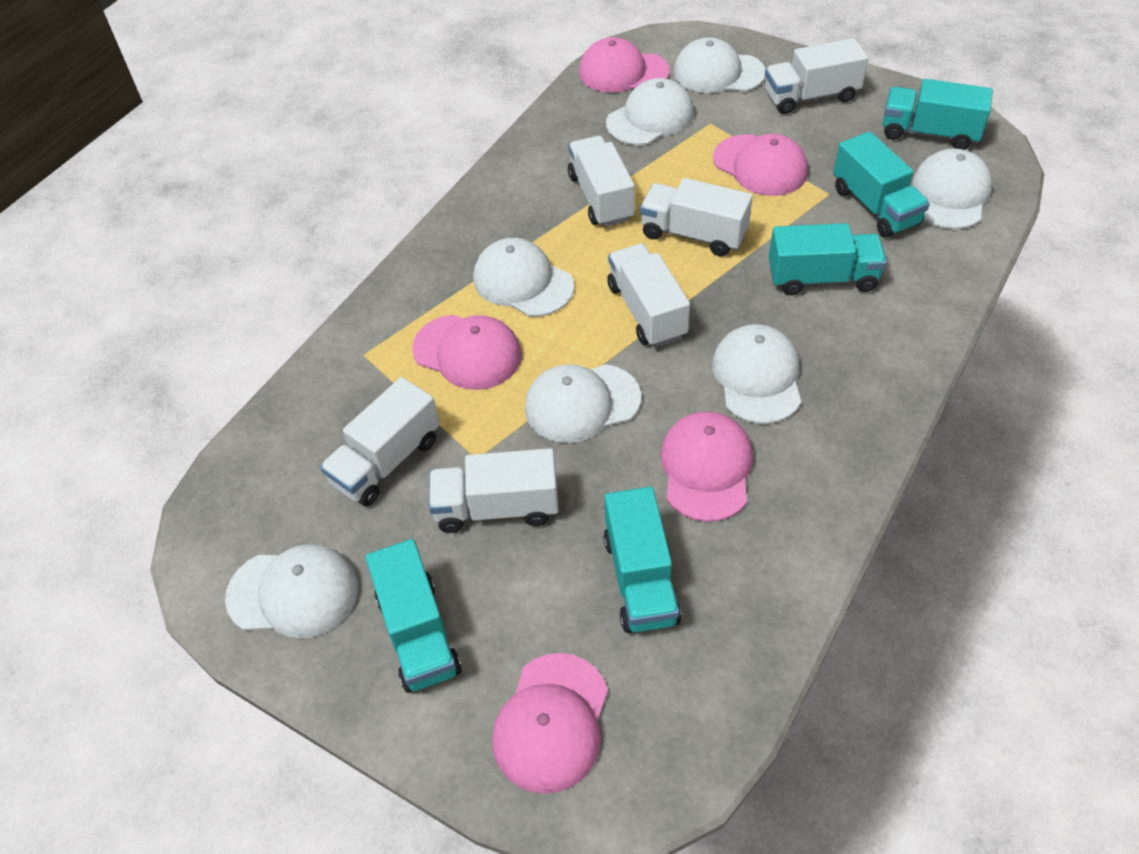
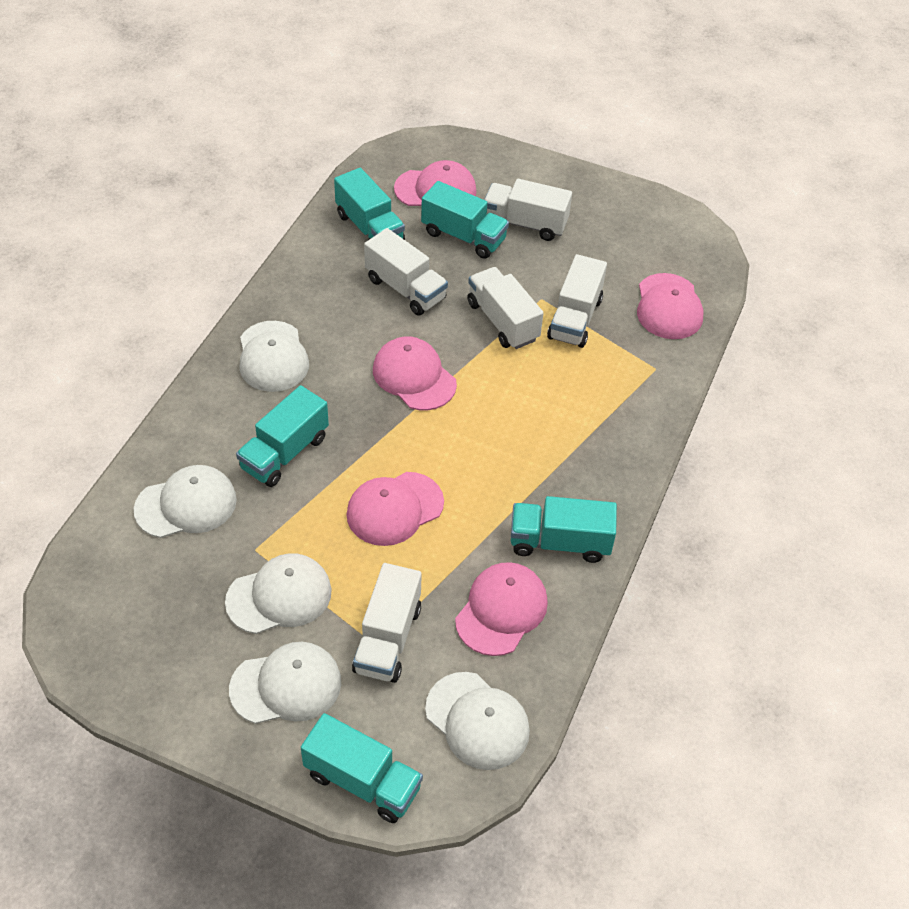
white cap: [225,544,358,638] [473,238,574,317] [525,364,641,443] [606,78,694,145] [674,37,765,93] [712,324,801,424] [913,148,992,229] = 7 -> [134,465,237,538] [225,553,332,634] [229,642,341,724] [239,321,309,392] [425,672,530,770] = 5
white truck: [320,377,440,506] [429,448,559,533] [568,136,635,227] [607,244,690,347] [640,178,753,256] [765,38,868,114] = 6 -> [352,563,422,683] [364,228,448,316] [467,267,543,349] [484,179,572,241] [547,254,607,348] = 5

